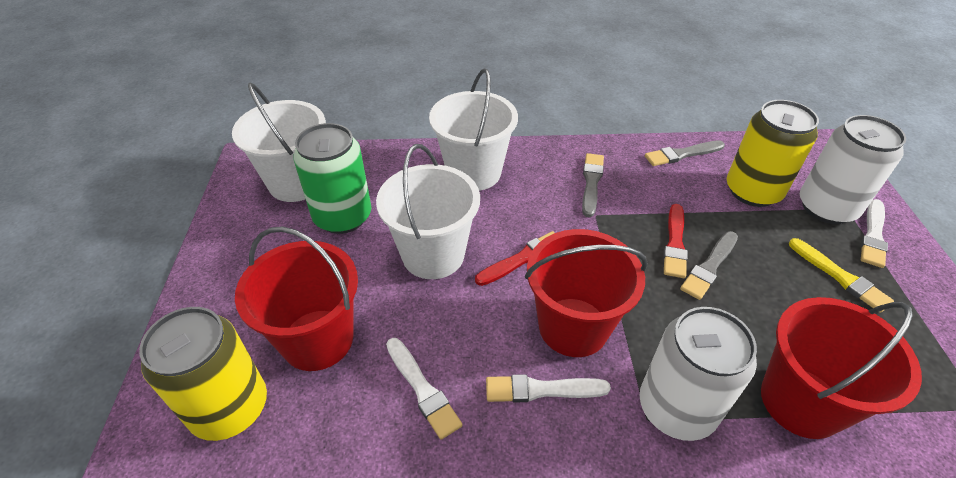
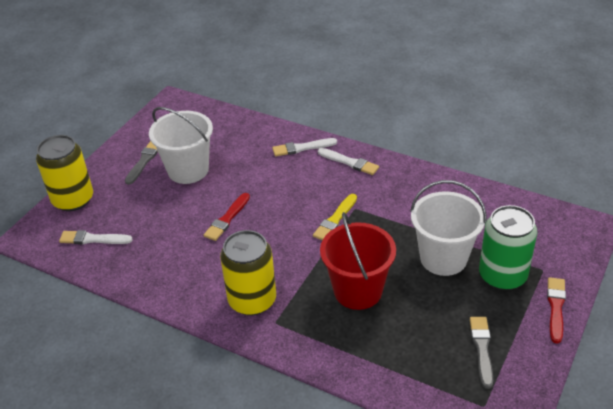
grey brush: [582,153,604,217] [645,140,725,166] [680,231,738,300] = 3 -> [125,141,158,185] [470,317,493,389] = 2
red bucket: [235,226,358,371] [525,229,648,357] [761,297,922,439] = 3 -> [320,212,396,310] = 1
white bucket: [232,82,326,202] [376,144,480,279] [429,68,518,191] = 3 -> [149,107,213,184] [410,180,487,276] = 2
white can: [640,307,757,441] [800,115,906,224] = 2 -> none = 0

